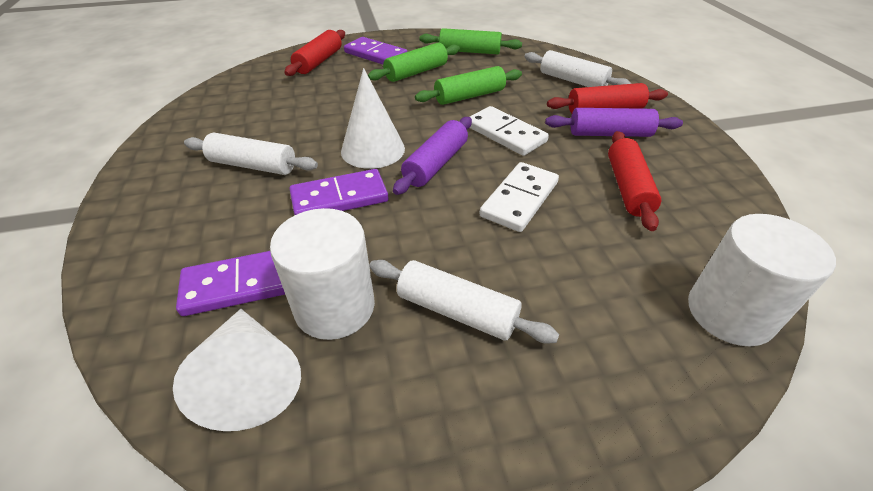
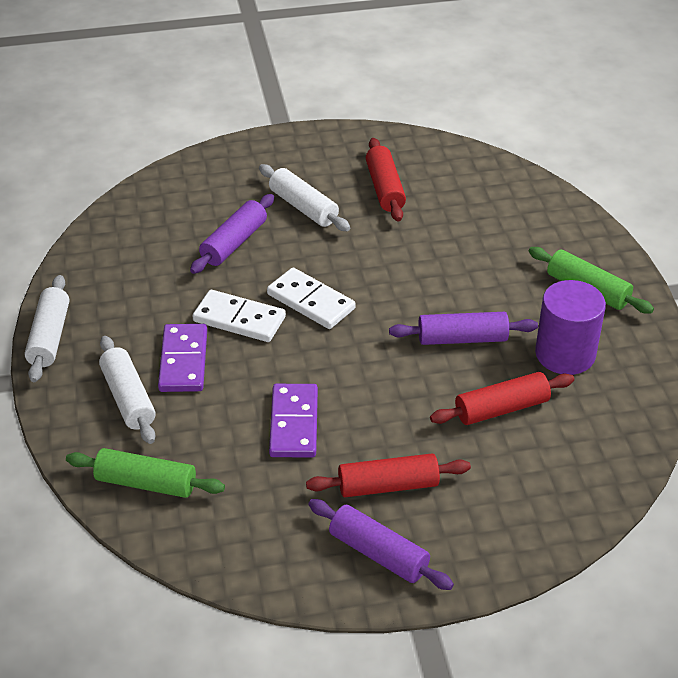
green rolling pin: [368,42,460,82] [415,66,522,105] [420,28,522,54] = 3 -> [66,448,225,498] [529,247,654,314] = 2
purple cylinder: none = 0 -> [535,280,606,375] = 1
purple domino: [176,251,285,316] [290,169,388,215] [344,37,407,65] = 3 -> [158,324,207,392] [269,384,318,457] = 2
purple rolling pin: [393,117,472,195] [545,108,683,137] = 2 -> [190,194,274,274] [308,499,454,590] [389,312,538,345] = 3
white cone: [173,309,301,431] [341,68,405,169] = 2 -> none = 0
white cylinder: [270,208,375,340] [688,214,836,347] = 2 -> none = 0

